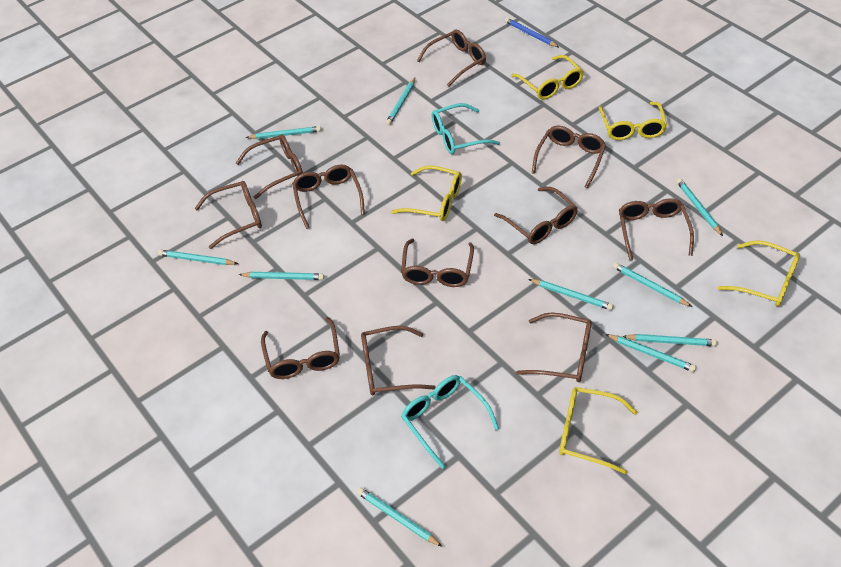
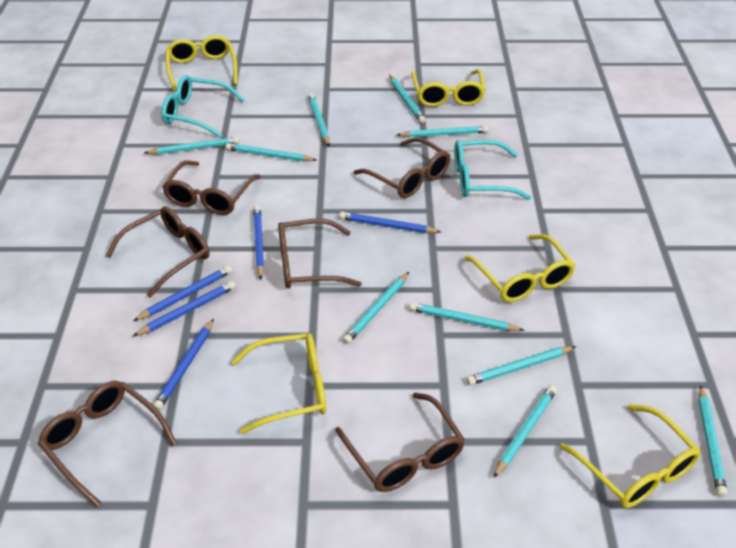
blue pencil: [505,18,559,47] = 1 -> [133,265,232,321] [133,281,236,336] [153,319,214,410] [253,206,264,279] [339,212,441,233] = 5
brown glasses: [195,181,262,249] [236,134,303,199] [261,317,340,379] [292,165,365,229] [361,326,435,395] [401,239,474,287] [417,30,486,87] [494,187,578,244] [516,312,592,382] [532,125,606,188] [619,198,694,260] = 11 -> [37,381,177,507] [106,206,209,298] [162,160,261,215] [278,219,362,289] [335,392,465,492] [354,137,450,198] = 6

